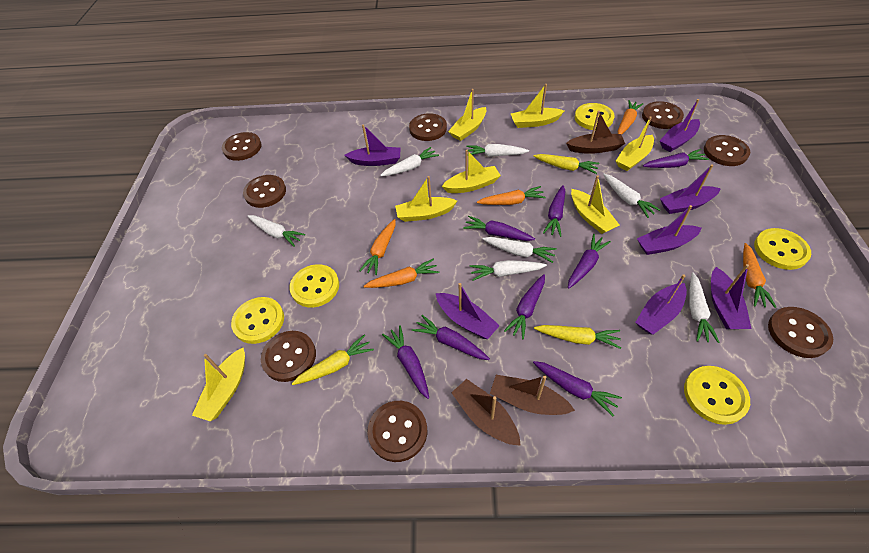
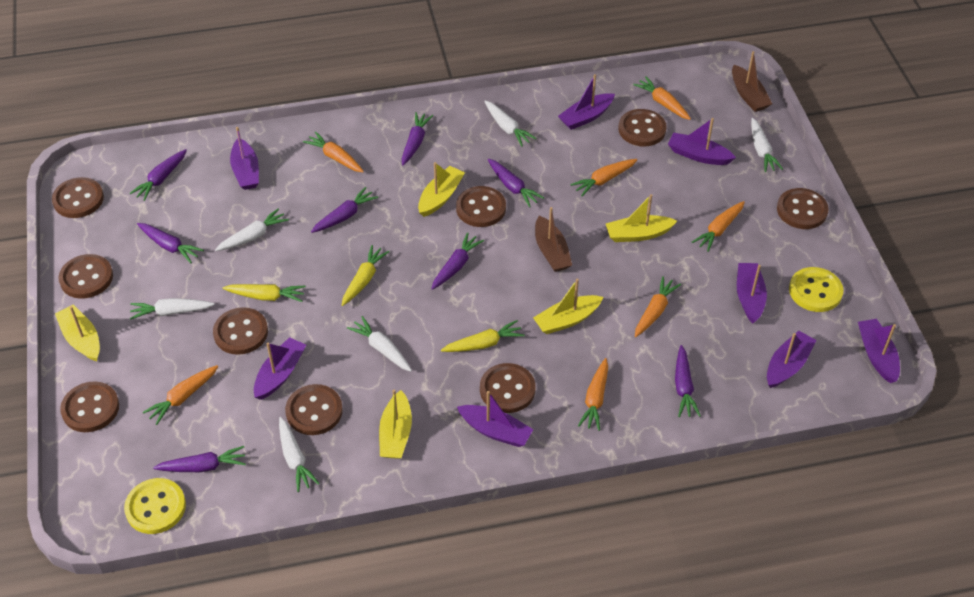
brown boat: [451,379,521,446] [490,375,575,415] [566,111,625,154] = 3 -> [535,207,572,272] [732,51,772,112] = 2
brown button: [222,132,262,161] [243,175,286,208] [261,331,316,382] [367,401,427,462] [409,113,447,141] [642,101,684,129] [704,135,750,166] [768,307,833,358] = 8 -> [52,177,104,218] [59,254,113,299] [60,381,119,432] [213,307,268,355] [285,384,343,435] [456,186,506,227] [480,363,536,413] [618,109,667,146] [777,188,829,229] = 9
orange carrot: [359,219,396,275] [364,259,439,288] [477,186,546,205] [618,100,643,135] [743,243,776,308] = 5 -> [143,365,218,425] [303,132,364,172] [570,159,638,196] [578,358,608,431] [633,76,691,120] [635,276,681,337] [692,201,745,252] = 7
purple boat: [345,124,401,166] [436,283,500,339] [635,274,687,335] [637,205,701,255] [660,99,700,152] [660,164,721,214] [711,264,752,329] = 7 -> [230,127,259,190] [254,337,306,400] [457,391,534,447] [558,74,615,130] [668,118,736,165] [737,263,767,323] [767,331,817,388] [858,319,900,383] = 8
white carrot: [247,215,305,246] [380,147,439,176] [466,144,529,157] [470,260,547,281] [482,237,557,263] [603,174,660,218] [689,272,720,343] = 7 -> [130,298,214,320] [215,208,289,251] [279,417,320,492] [347,316,412,372] [484,100,536,147] [751,118,783,172] = 6
yellow boat: [192,348,245,421] [395,176,457,222] [442,150,501,193] [448,89,486,141] [511,84,564,128] [571,175,619,234] [616,116,654,171] = 7 -> [55,305,100,361] [379,390,412,459] [418,162,465,217] [533,279,603,334] [606,194,677,242] = 5
yellow button: [231,297,284,344] [290,264,339,308] [575,103,615,130] [684,366,750,425] [754,228,811,270] = 5 -> [124,478,186,534] [789,267,844,312] = 2

